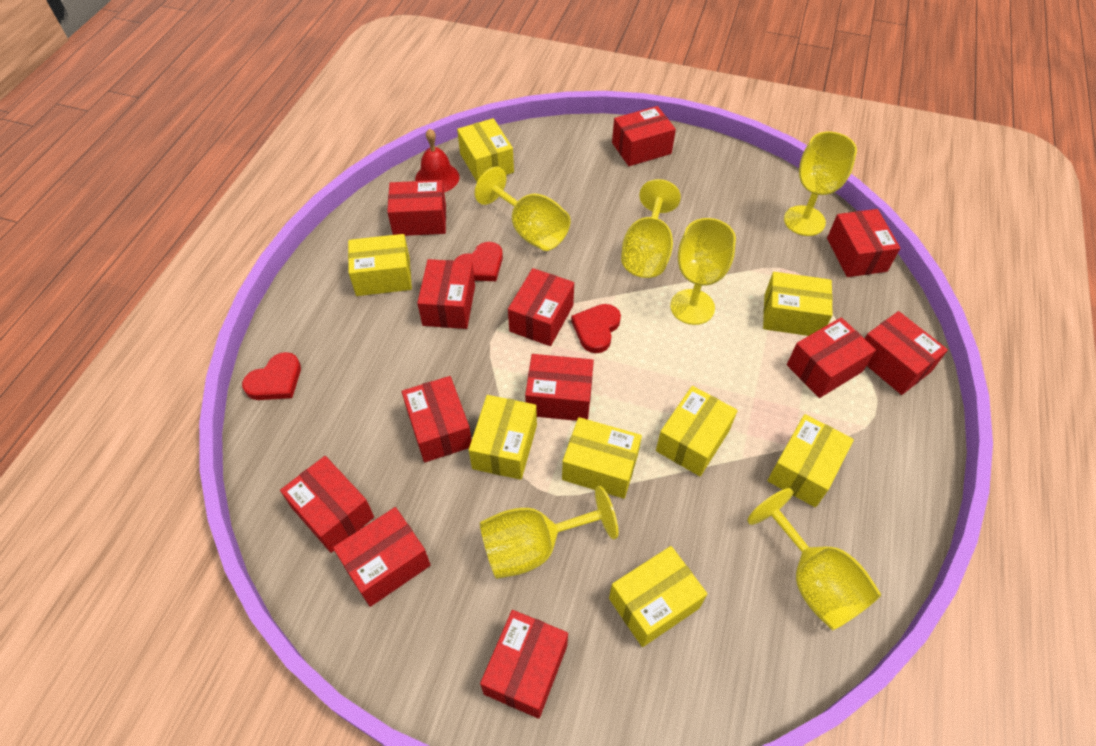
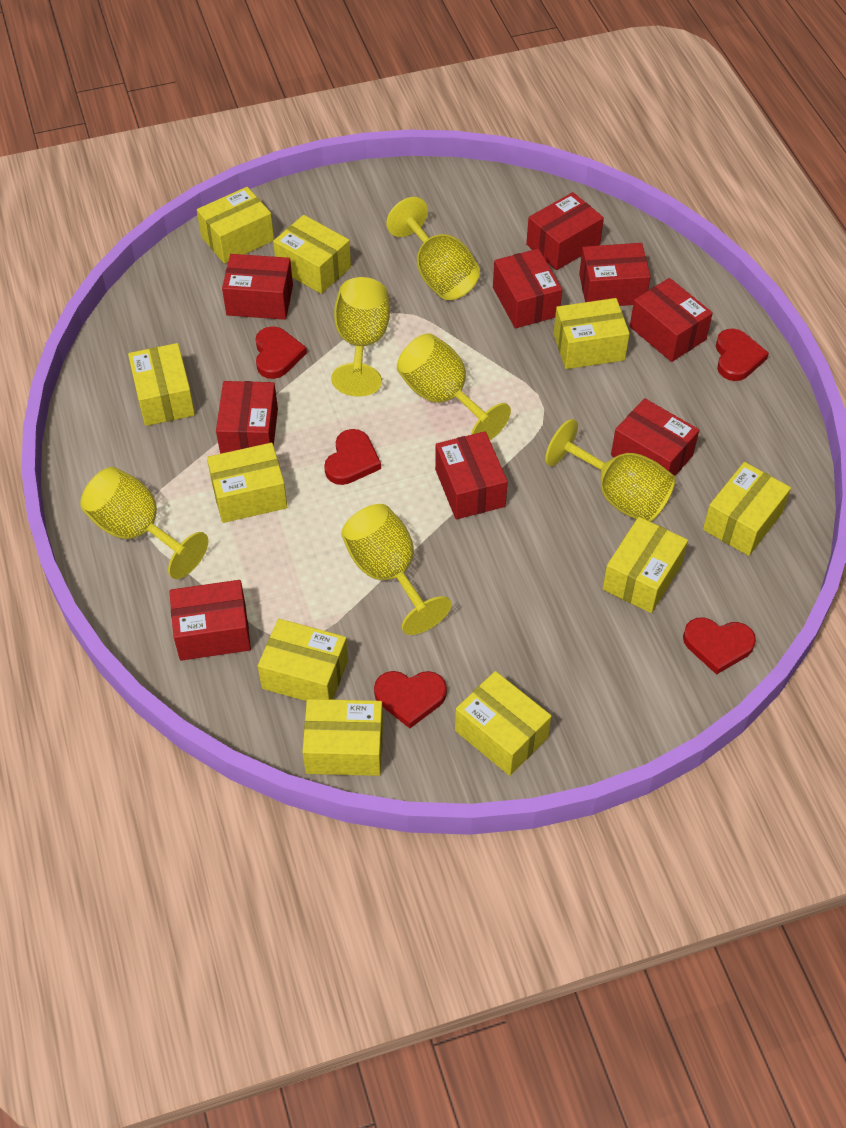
red bell: [415,128,459,192] = 1 -> none = 0
red box: [280,456,374,553] [333,507,431,607] [387,180,446,236] [402,376,472,463] [417,259,475,329] [480,610,568,719] [508,268,574,346] [525,354,594,421] [612,106,676,166] [787,317,876,398] [827,209,900,277] [865,311,948,395] = 12 -> [169,580,251,661] [216,381,278,454] [222,254,293,320] [435,431,508,519] [493,249,562,328] [526,192,604,270] [579,243,651,306] [611,398,699,476] [630,278,713,362] = 9
red heart: [242,352,301,400] [454,242,503,281] [571,304,621,353] = 3 -> [255,326,307,379] [324,429,381,485] [374,671,447,728] [683,617,756,675] [716,329,769,381] = 5
yellow box: [348,234,412,296] [457,118,514,182] [469,395,537,480] [562,417,642,499] [609,546,707,647] [656,386,738,476] [763,272,833,336] [767,414,854,507] = 8 -> [128,343,195,426] [197,187,274,264] [207,443,287,523] [258,619,348,701] [273,215,351,294] [302,699,383,776] [455,671,551,776] [554,298,630,369] [603,517,688,613] [703,462,791,556] = 10

